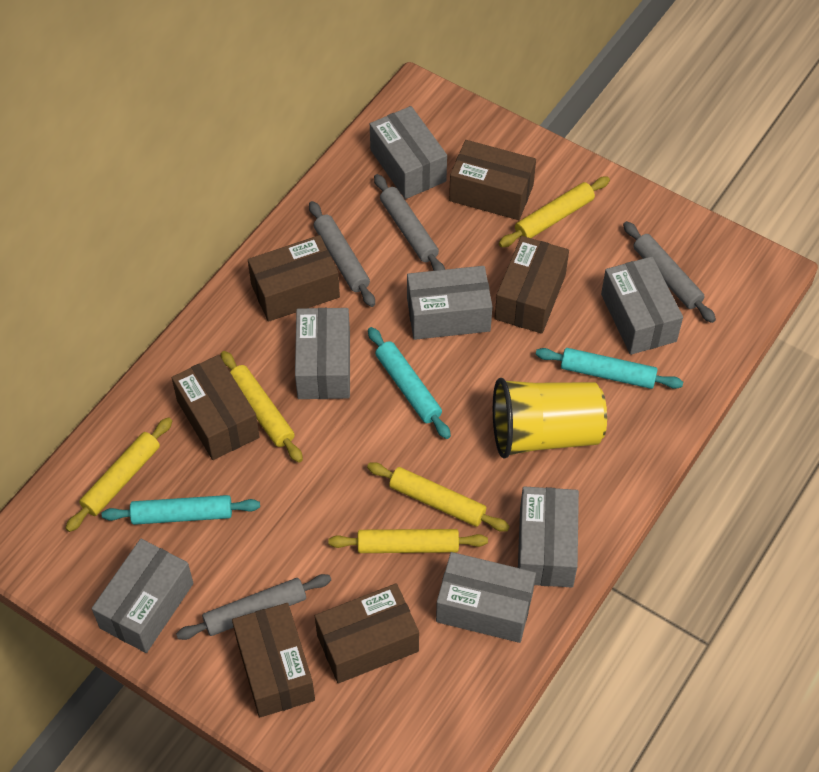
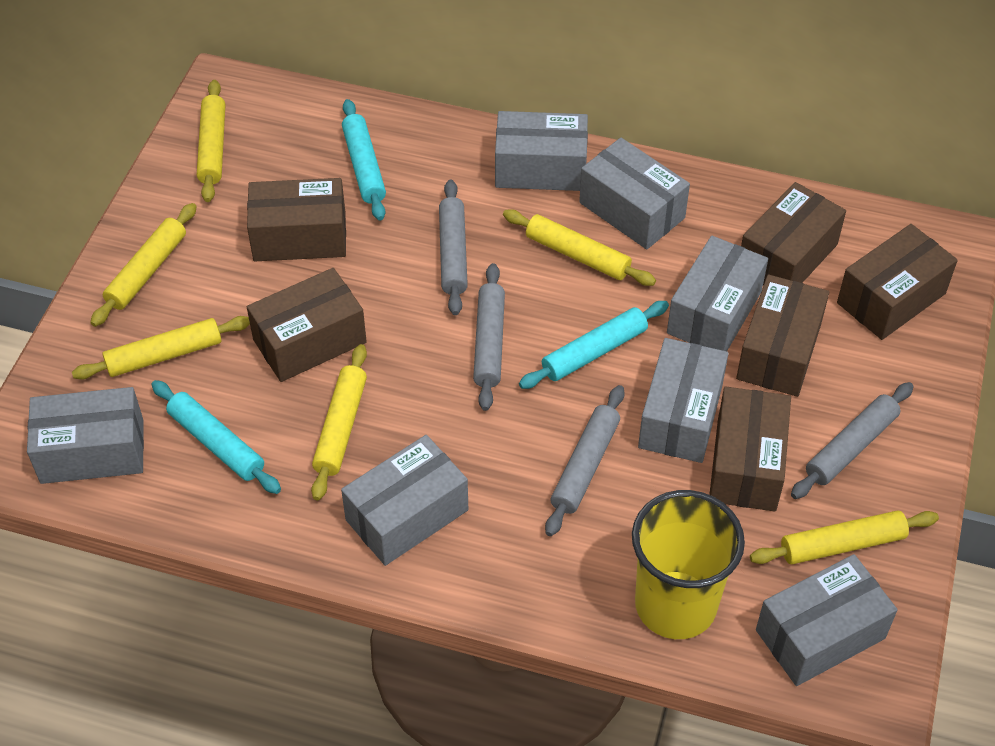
yellow rolling pin: [65,417,172,532] [221,351,303,463] [328,529,488,553] [367,462,510,532] [499,176,610,247] = 5 -> [72,316,250,380] [90,203,197,327] [197,80,225,202] [311,344,367,500] [503,209,656,286] [750,510,939,564] = 6

